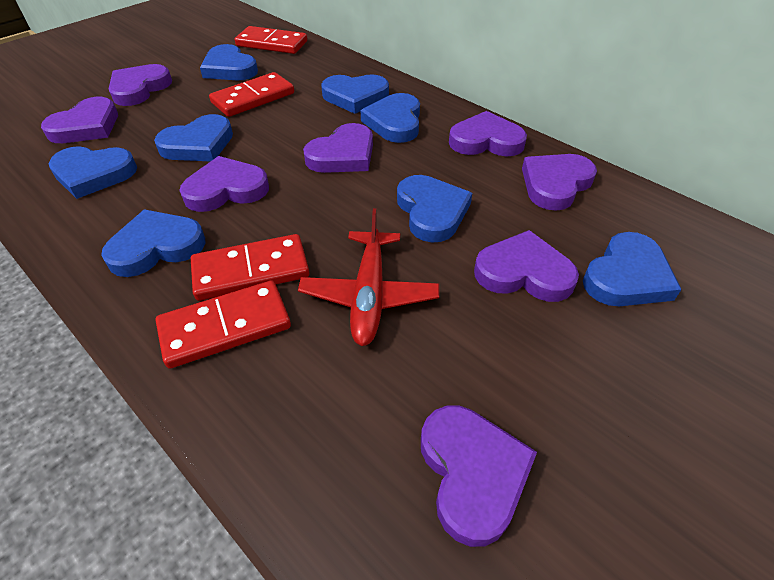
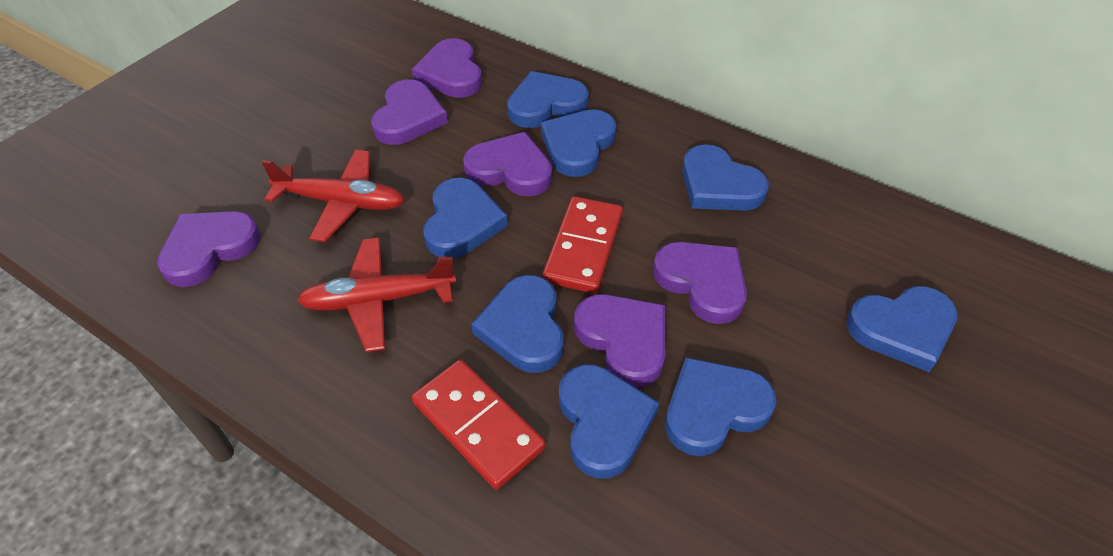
purple heart: [41,97,118,143] [109,64,172,106] [179,156,269,212] [303,123,373,173] [421,406,537,547] [449,111,527,156] [474,230,579,302] [522,154,597,211] = 8 -> [157,211,260,287] [371,79,448,145] [412,38,482,98] [463,132,552,196] [574,294,666,387] [653,242,747,324] = 6
red domino: [156,280,291,369] [191,234,309,301] [209,72,294,117] [235,26,307,54] = 4 -> [412,360,546,490] [543,196,623,293] = 2
red plane: [298,208,439,346] = 1 -> [261,150,405,242] [297,237,456,352] = 2

